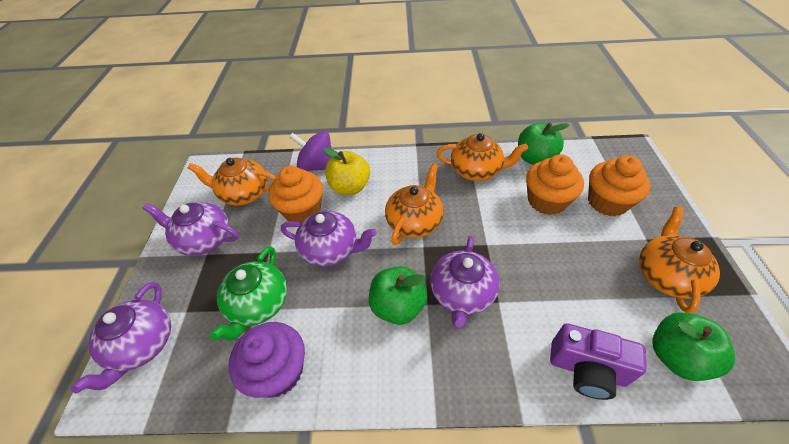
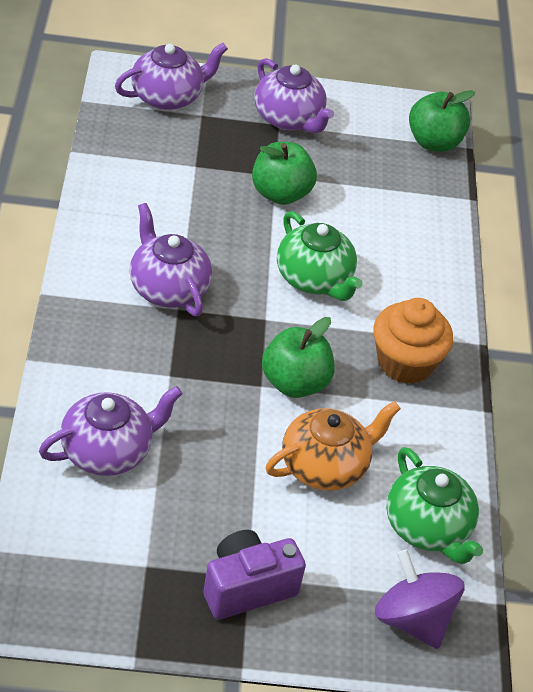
green teapot: [210,246,287,341] = 1 -> [277,211,363,301] [386,447,483,564] = 2
orange cupcake: [268,166,323,224] [526,154,584,215] [588,155,651,216] = 3 -> [373,298,453,384] = 1
orange teapot: [188,158,276,206] [385,163,444,245] [436,133,529,181] [639,207,720,313] = 4 -> [266,401,401,491] = 1
purple cupcake: [228,322,305,398] = 1 -> none = 0
yellow apple: [323,148,370,195] = 1 -> none = 0

